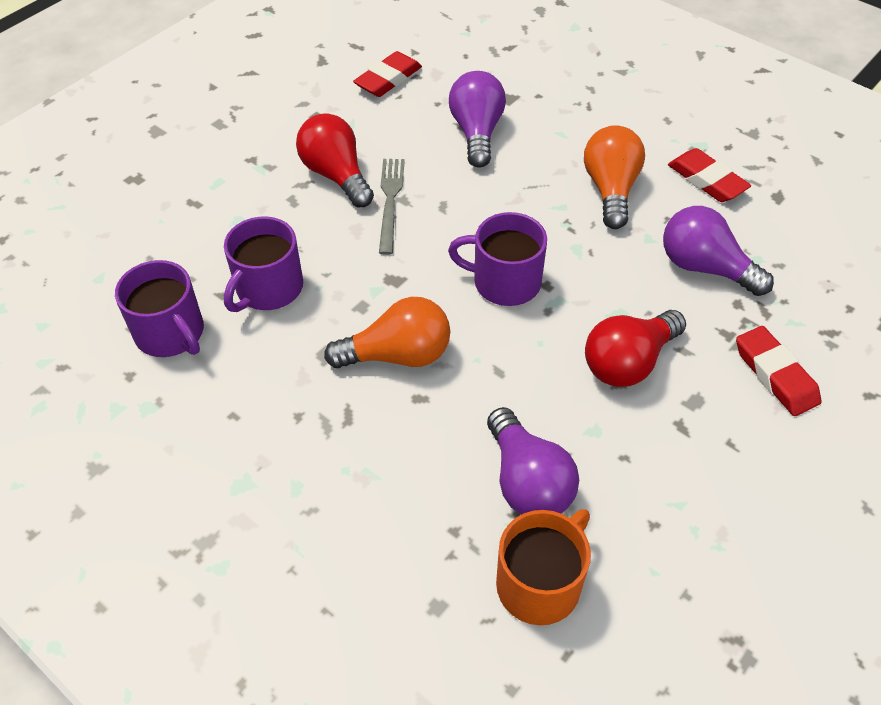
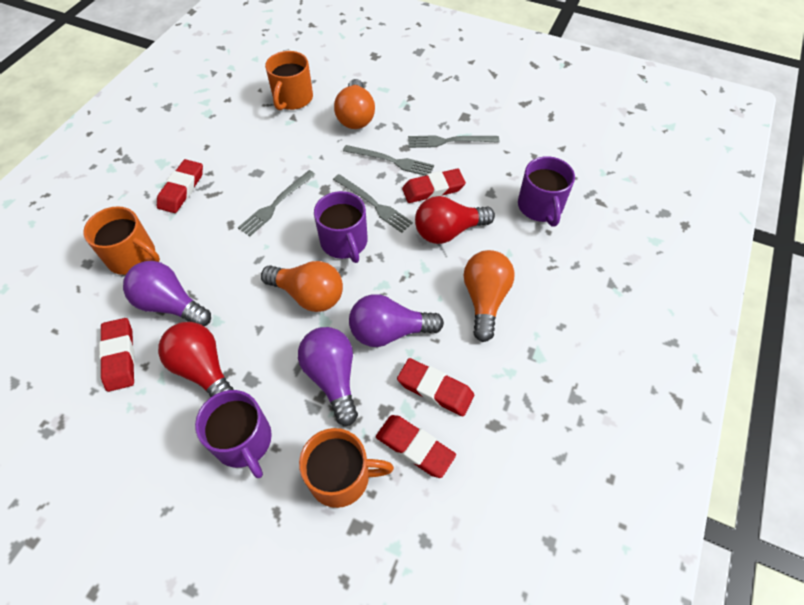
grey fork: [379,159,405,255] = 1 -> [238,170,316,237] [333,174,413,233] [343,145,434,176] [408,135,499,148] = 4
orange light bulb: [324,297,450,368] [584,125,645,229] = 2 -> [261,261,343,312] [334,79,375,129] [464,250,514,342] = 3
orange mug: [496,509,591,625] = 1 -> [83,206,160,275] [265,51,313,110] [299,428,394,508] = 3
red eraser: [353,51,422,97] [668,148,751,202] [736,326,821,416] = 3 -> [99,318,135,392] [157,159,203,213] [376,415,456,478] [397,358,474,416] [402,168,466,203] = 5

